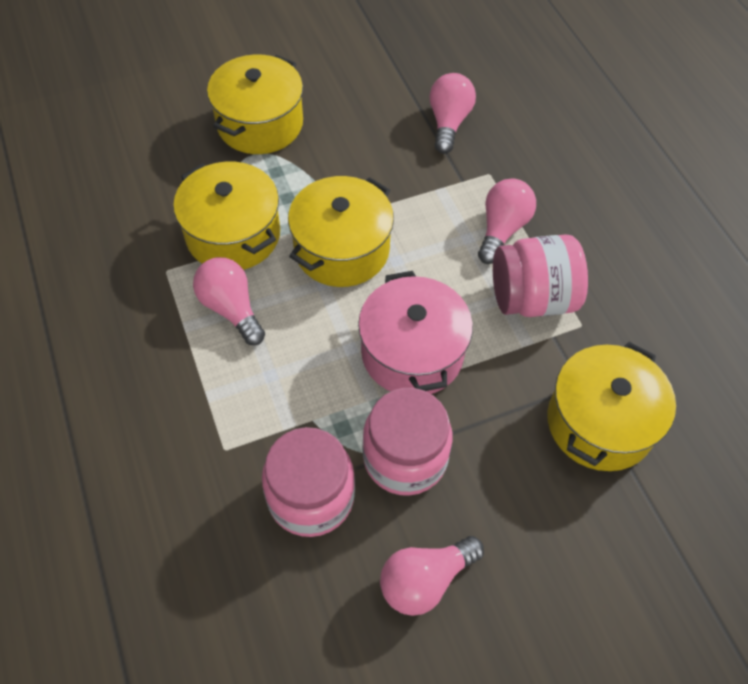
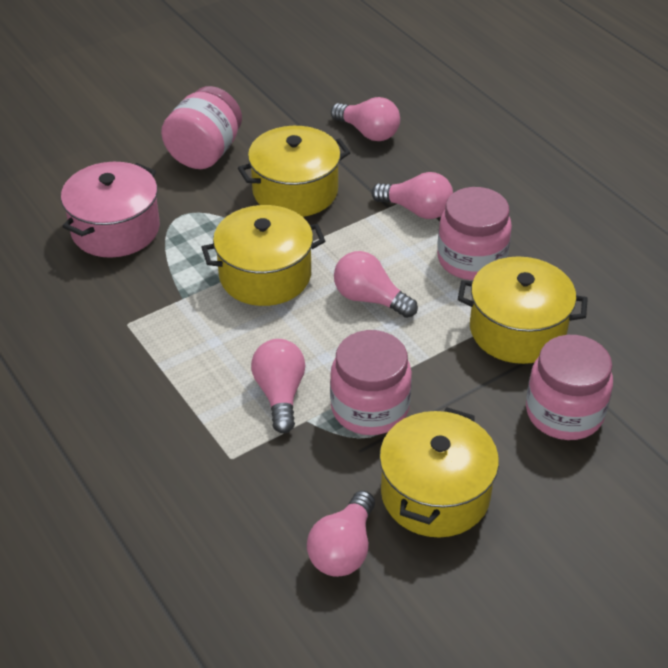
pink jar: [262,427,355,537] [362,388,453,496] [493,235,588,317] = 3 -> [161,86,242,169] [330,330,412,435] [437,187,512,280] [526,335,613,440] = 4
pink light bulb: [193,257,265,345] [380,536,484,616] [429,73,476,154] [478,179,536,264] = 4 -> [251,339,305,433] [307,490,375,577] [331,97,400,141] [334,251,418,318] [371,172,453,219] = 5

